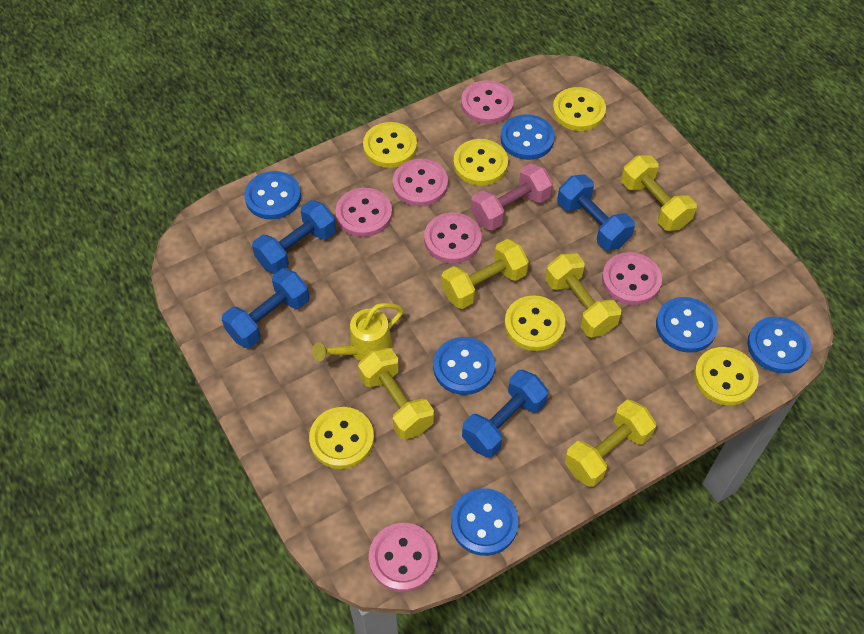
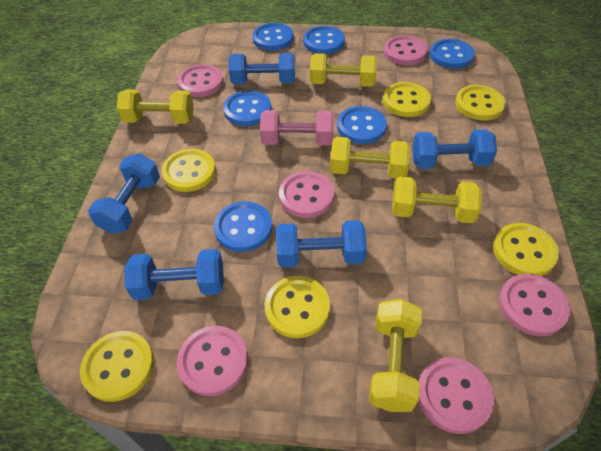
blue dumbbell: [222,268,310,348] [252,200,336,274] [462,370,548,458] [557,175,635,251] = 4 -> [88,153,160,234] [124,249,224,300] [229,53,295,84] [276,220,367,267] [412,129,497,169] = 5
yellow watering can: [312,303,404,361] = 1 -> none = 0

